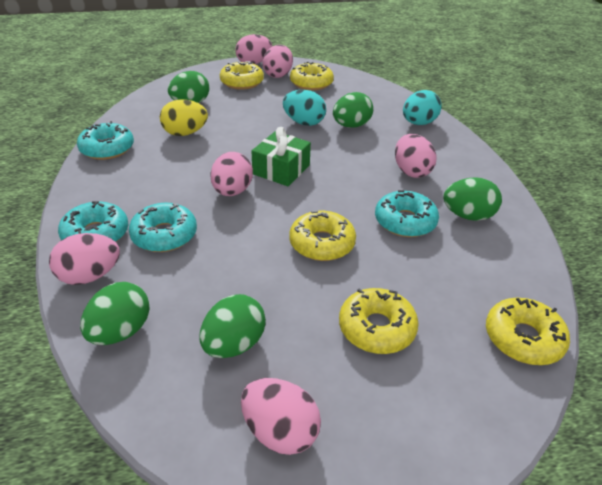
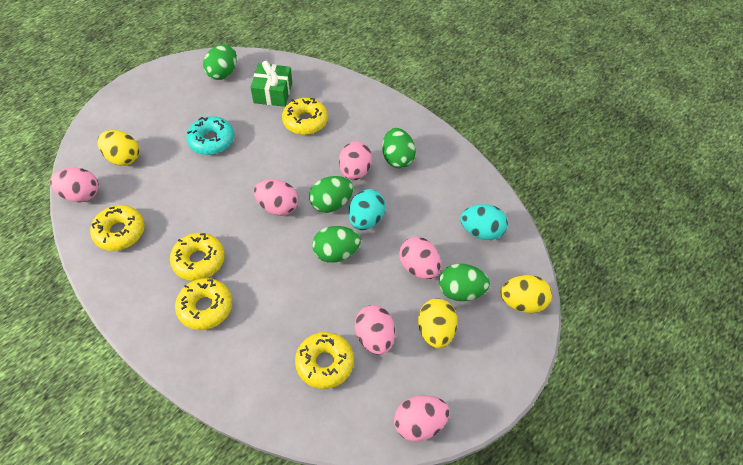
turquoise donut: [58,201,128,242] [77,121,134,160] [129,203,197,252] [375,190,439,237] = 4 -> [186,116,234,155] = 1
yellow egg: [160,99,208,136] = 1 -> [97,130,139,166] [418,298,458,348] [501,275,552,313] = 3

